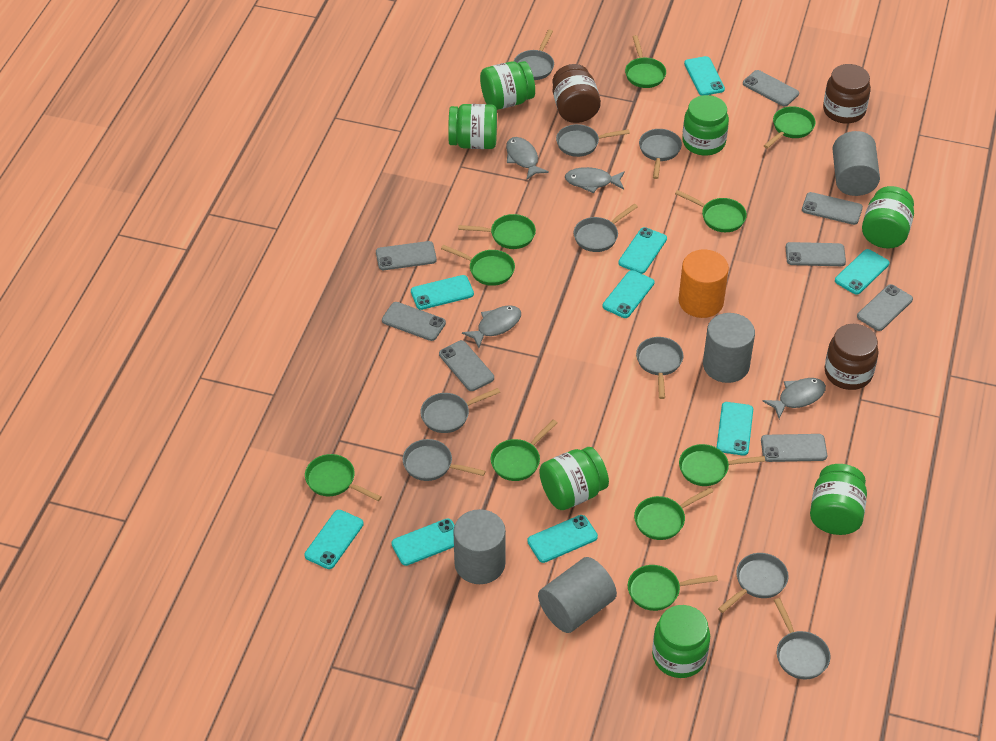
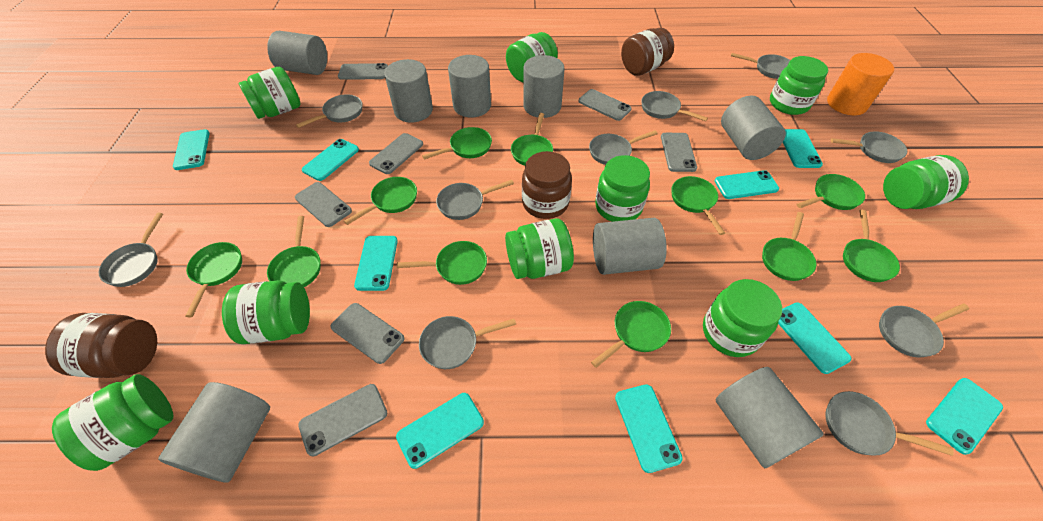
green jar: [448,104,497,149] [480,61,535,110] [539,447,609,510] [652,605,710,678] [682,95,729,156] [810,464,867,535] [862,186,914,249] = 7 -> [52,374,173,471] [222,280,310,344] [239,67,301,119] [505,218,574,279] [506,32,558,82] [595,155,650,222] [703,279,782,357] [770,56,828,115] [883,155,969,209] = 9
green pan: [305,454,382,501] [441,245,515,286] [458,214,536,249] [491,419,557,481] [625,35,666,88] [628,565,718,611] [634,487,713,540] [675,190,747,232] [679,444,765,486] [764,106,816,149] = 10 -> [185,242,242,317] [267,216,321,287] [344,177,417,225] [397,241,487,285] [422,127,492,160] [511,113,553,166] [591,301,671,368] [671,176,725,235] [762,212,816,281] [796,174,865,210] [843,210,900,282] = 11
grey cylinder: [453,509,506,584] [538,557,617,633] [703,313,755,383] [832,131,880,196] = 4 -> [158,382,270,483] [267,31,327,75] [384,59,433,123] [448,55,491,117] [523,55,565,118] [593,218,667,275] [715,367,824,468] [721,96,786,160] = 8
grey fish: [462,305,521,348] [506,137,549,180] [565,167,625,193] [763,378,826,419] = 4 -> none = 0
grey pan: [403,439,486,481] [420,388,500,433] [514,29,554,80] [556,124,630,157] [574,204,638,252] [636,337,684,399] [639,129,682,179] [718,553,789,613] [774,598,830,680] = 9 -> [99,213,163,287] [296,94,362,128] [419,316,516,369] [436,180,514,220] [589,130,658,165] [641,91,708,121] [731,53,790,79] [825,391,954,456] [831,131,907,163] [879,303,969,358] = 10
grey phone: [376,241,437,270] [382,302,446,341] [439,340,494,391] [743,70,799,107] [761,434,827,462] [786,242,846,266] [802,192,863,225] [857,284,913,331] = 8 -> [295,182,352,227] [298,384,387,456] [330,303,404,364] [338,63,388,80] [369,133,423,174] [579,89,632,121] [661,133,697,172] = 7

